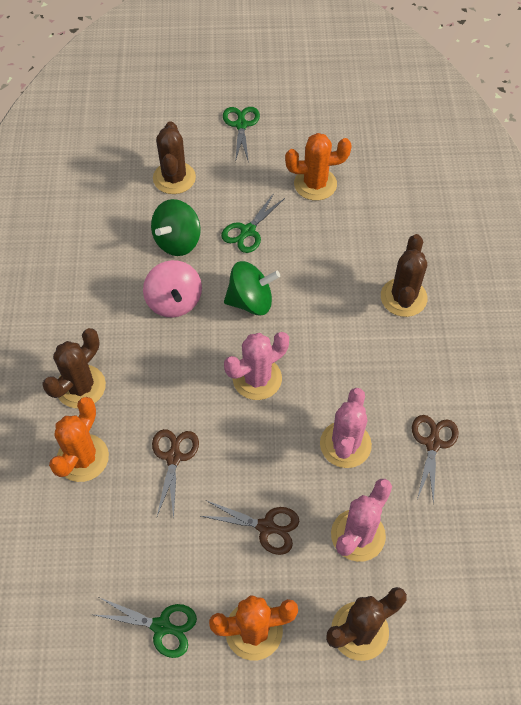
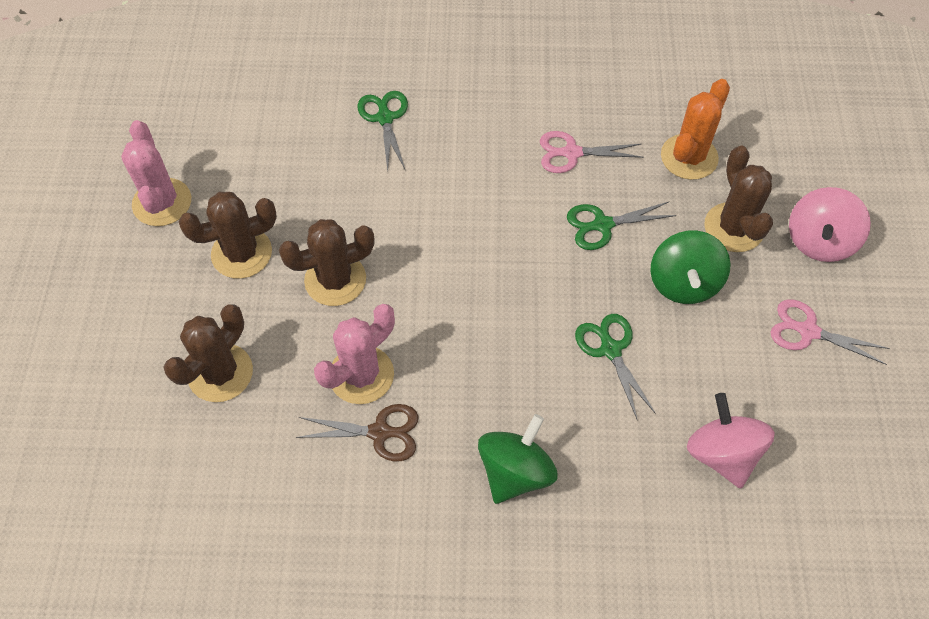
brown scissors: [152,429,199,519] [201,500,299,555] [412,415,458,504] = 3 -> [296,404,419,461] = 1
orange cactus: [49,397,109,482] [209,595,298,661] [285,133,352,201] = 3 -> [661,79,730,180] = 1
pink cactus: [224,332,289,400] [320,388,372,468] [331,479,392,562] = 3 -> [121,120,191,226] [314,304,395,404] = 2
pink scissors: none = 0 -> [540,131,644,173] [770,299,890,365] = 2
pink spinning top: [143,260,202,317] = 1 -> [687,393,775,488] [789,187,871,262] = 2

